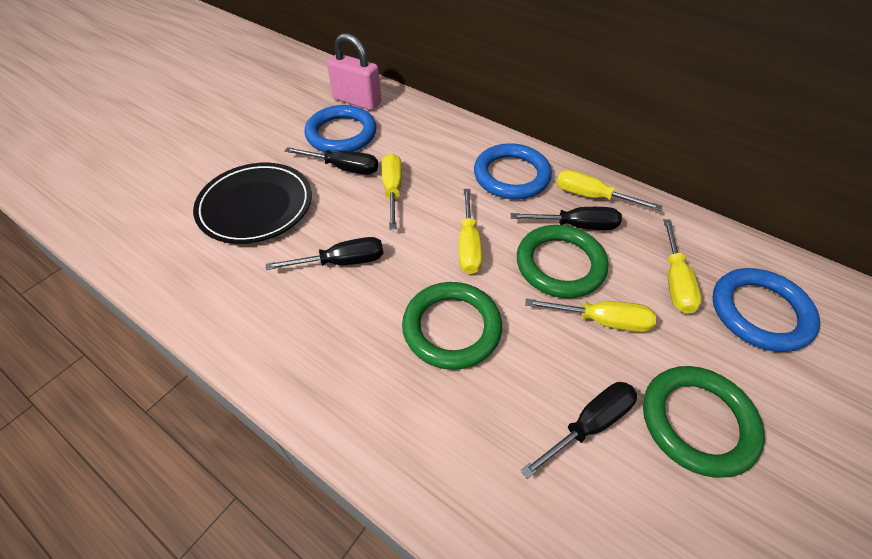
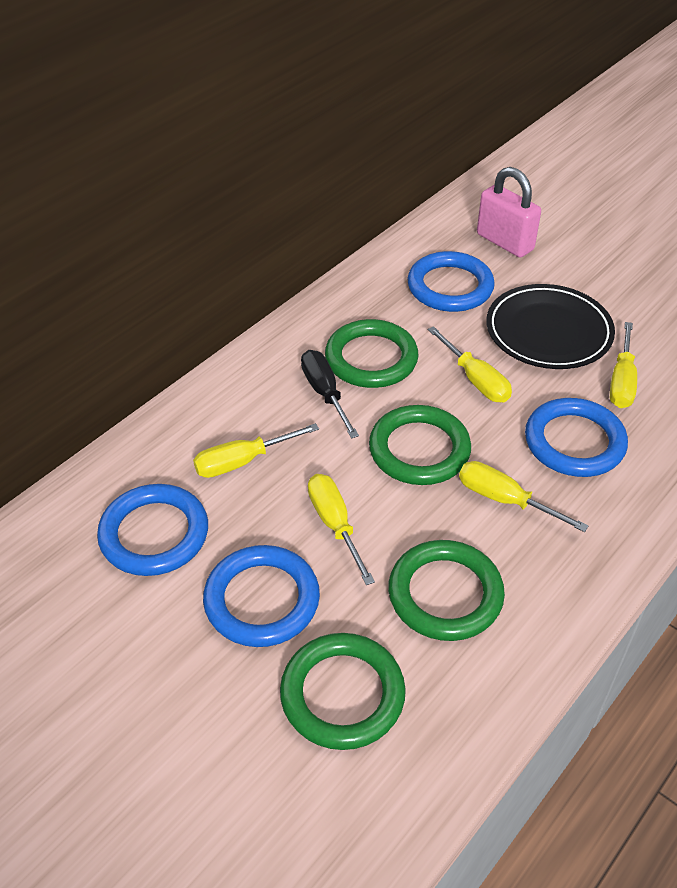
black screwdriver: [265,237,383,270] [285,147,378,175] [511,207,622,230] [521,382,637,479] = 4 -> [301,350,359,438] = 1
blue ring: [305,105,377,153] [474,143,552,199] [712,268,820,352] = 3 -> [97,484,208,576] [203,545,320,647] [407,251,495,312] [525,398,628,477] = 4
green ring: [402,282,502,370] [517,225,608,298] [643,366,765,478] = 3 -> [280,633,406,750] [325,319,418,388] [369,405,471,485] [388,540,505,641] = 4

